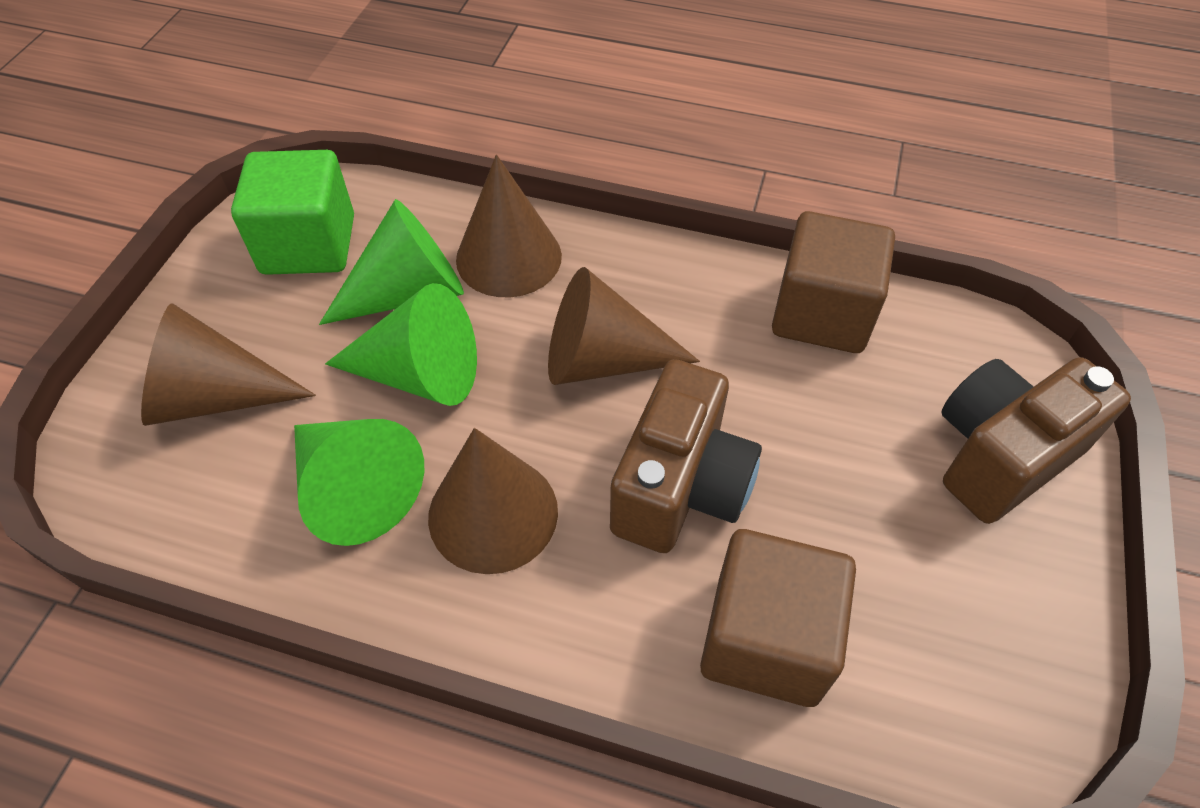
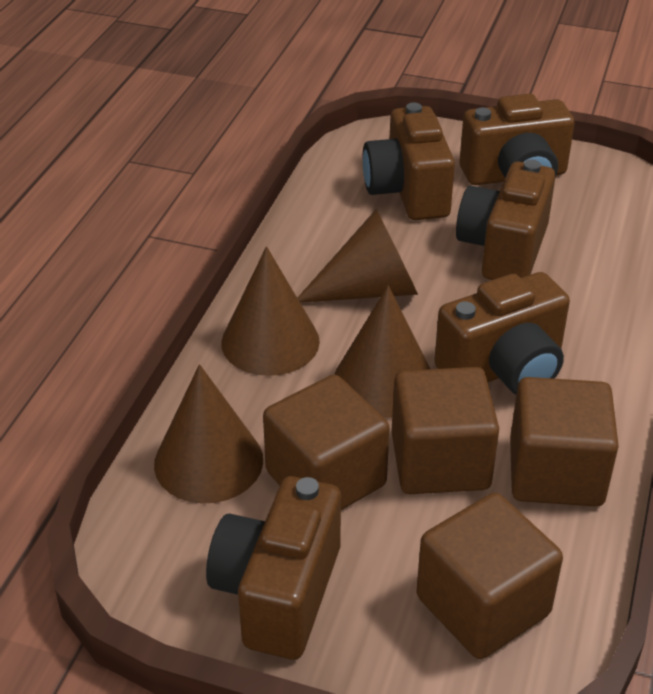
brown camera: [610,359,762,553] [942,357,1131,524] = 2 -> [206,476,341,659] [363,103,455,220] [434,272,570,394] [456,159,555,280] [459,94,575,185] = 5
brown cube: [700,529,856,707] [772,211,895,353] = 2 -> [263,375,389,510] [391,367,499,494] [416,493,563,659] [510,377,619,507] = 4
green cone: [294,419,424,546] [319,199,464,325] [325,283,477,406] = 3 -> none = 0
green cube: [231,150,354,275] = 1 -> none = 0

